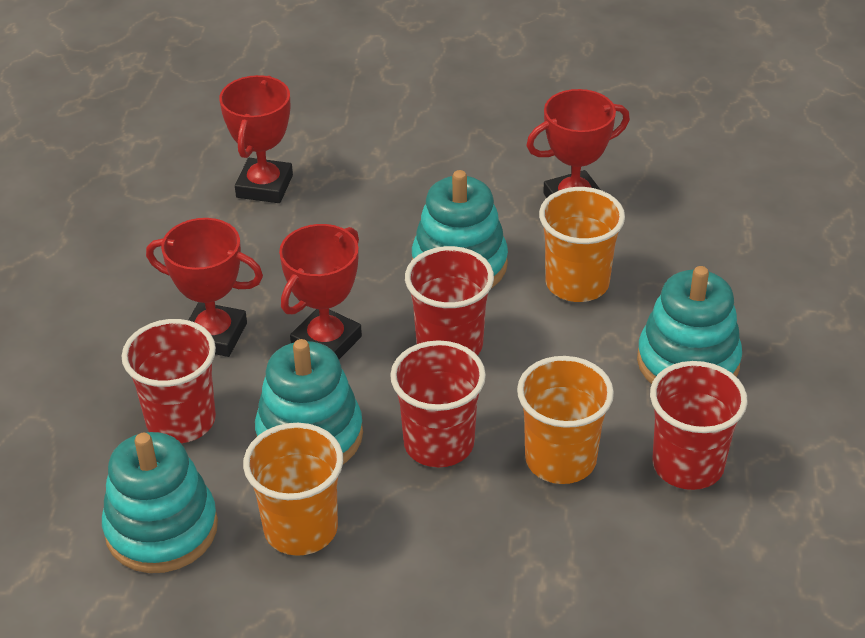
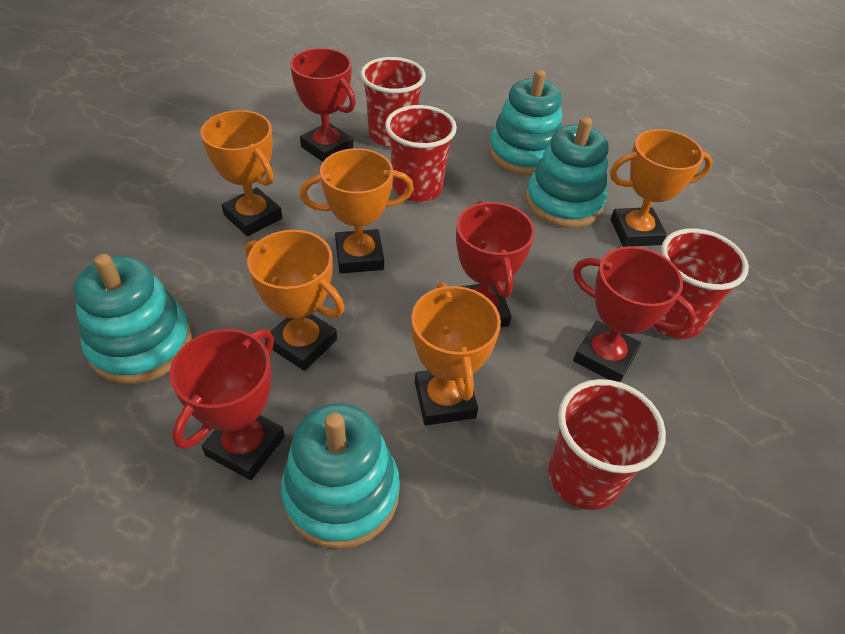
orange cup: [243,423,343,556] [517,356,614,484] [539,187,625,302] = 3 -> none = 0
orange trophy: none = 0 -> [200,110,282,236] [245,230,344,371] [300,148,414,273] [411,282,501,425] [610,129,713,247] = 5

